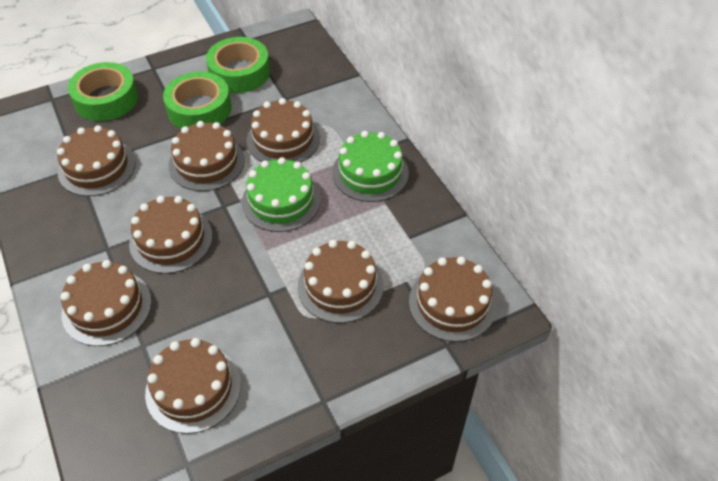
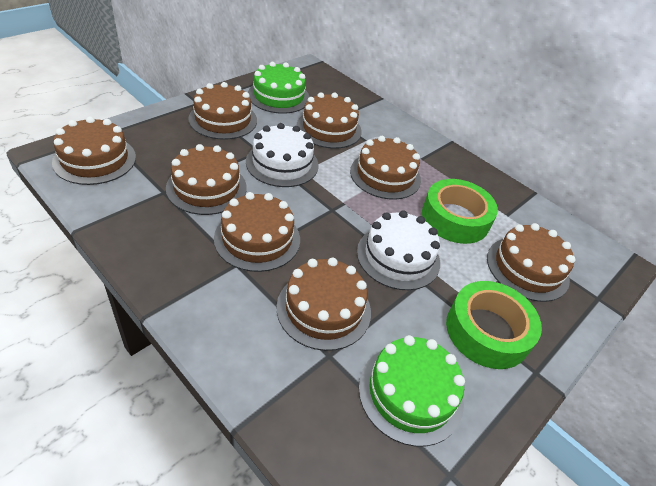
green tape: [68,62,138,121] [163,72,231,129] [206,37,270,93] = 3 -> [422,179,498,244] [446,281,542,369] = 2
white cake: none = 0 -> [246,123,318,187] [357,210,440,290] = 2

